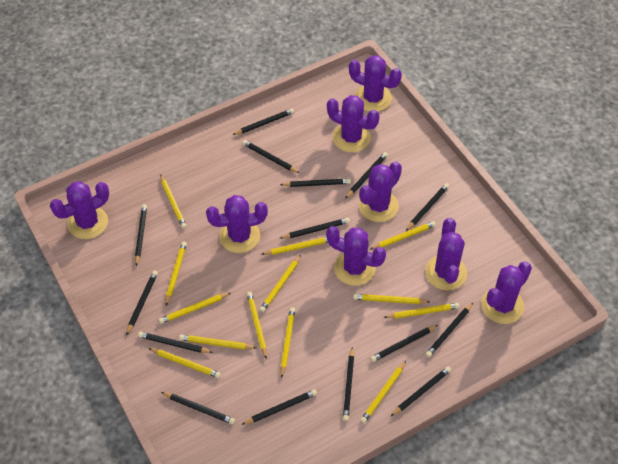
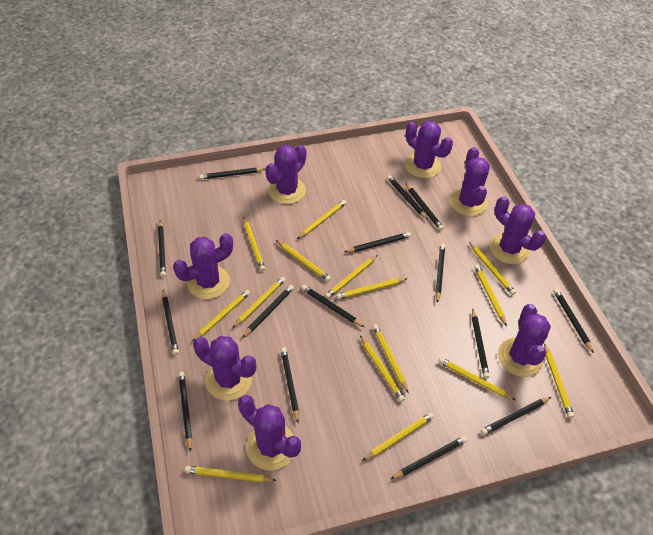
yellow pencil: [149,348,221,378] [159,293,231,324] [160,174,187,229] [166,241,187,305] [179,334,256,349] [247,292,267,359] [259,255,301,312] [261,237,328,255] [280,307,295,378] [353,294,430,304] [360,361,406,423] [370,221,436,249] [383,303,460,319] = 13 -> [185,466,277,482] [192,290,250,341] [233,277,286,328] [244,217,265,271] [276,240,331,282] [297,200,347,239] [325,255,377,299] [336,278,408,300] [360,335,405,402] [362,412,434,461] [372,324,408,393] [438,357,515,400] [469,242,516,295] [474,265,507,326] [544,343,574,418] = 15

